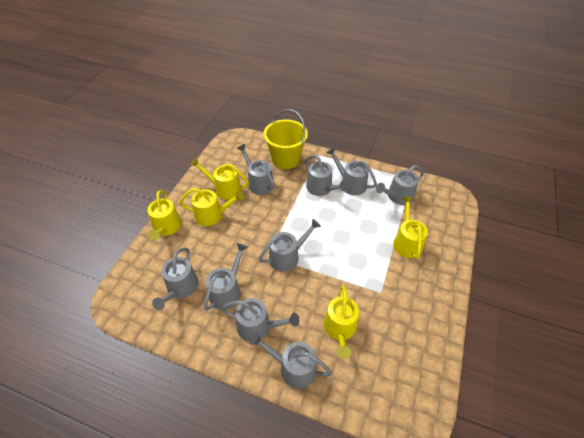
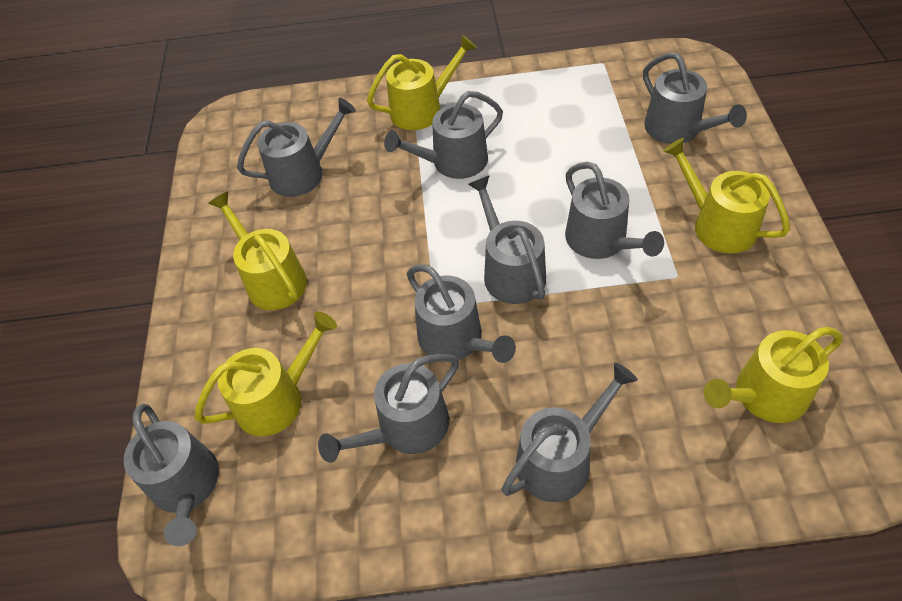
yellow bucket: [263,109,308,169] = 1 -> none = 0

